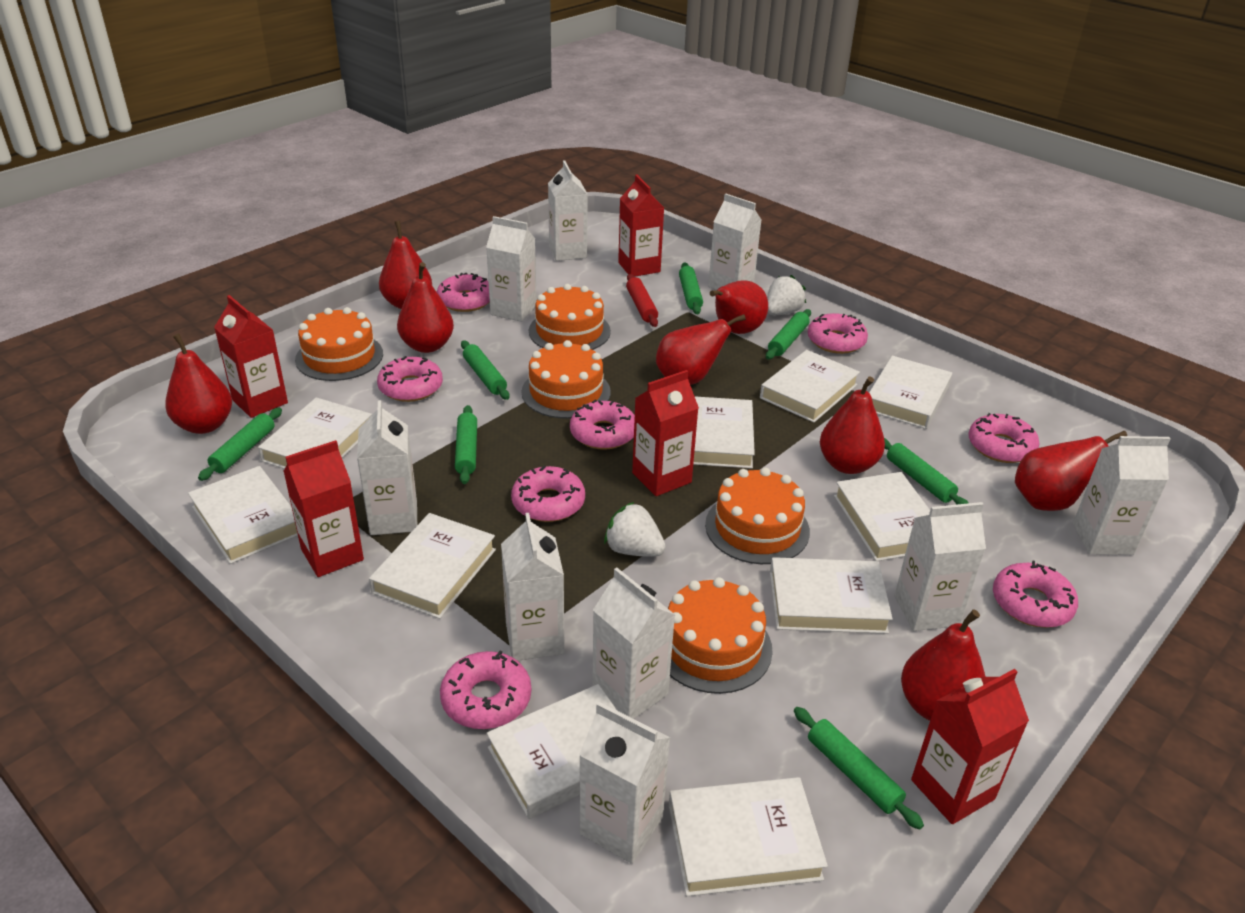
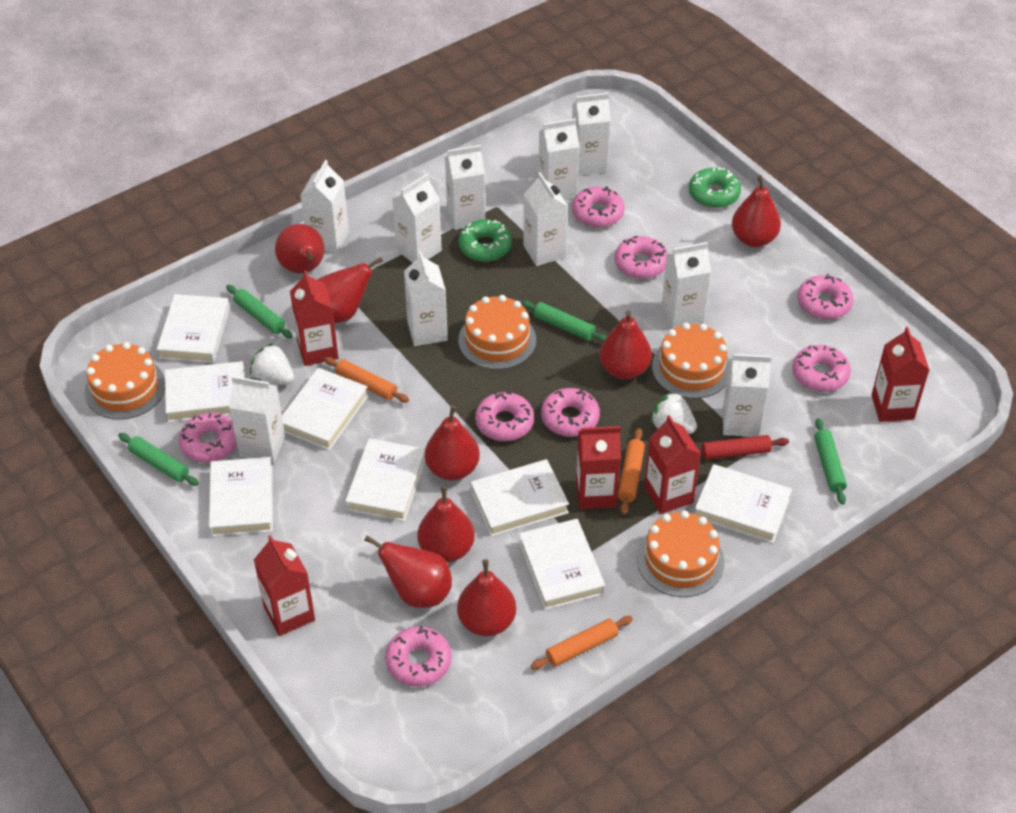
green donut: none = 0 -> [458,219,512,262] [689,167,741,208] = 2
green rolling pin: [198,408,282,481] [455,405,477,484] [461,340,510,400] [679,262,703,314] [766,309,811,360] [794,707,924,830] [884,438,968,504] = 7 -> [118,433,199,486] [226,285,293,338] [521,300,607,342] [814,418,847,505] = 4
orange cake: [295,307,383,381] [522,340,611,419] [529,284,611,350] [668,577,772,694] [705,468,810,564] = 5 -> [85,342,165,420] [458,295,536,370] [637,511,725,597] [652,323,730,399] = 4
orange rolling pin: none = 0 -> [324,357,409,403] [531,616,633,670] [618,428,645,514] = 3
white book: [188,466,298,564] [258,397,372,469] [369,513,496,619] [486,684,617,819] [669,777,828,896] [693,397,755,469] [760,350,860,423] [770,557,893,634] [834,472,930,561] [869,356,952,429] = 10 -> [157,294,230,363] [165,361,245,422] [209,457,273,537] [282,368,369,451] [345,438,425,522] [471,459,569,537] [519,519,605,610] [695,464,792,543] = 8
white carton: [357,400,417,535] [486,216,537,322] [501,513,565,661] [548,160,587,261] [579,702,670,864] [592,568,675,719] [708,193,762,290] [895,502,986,631] [1073,436,1171,555] = 9 -> [229,376,285,463] [300,160,349,253] [392,174,442,263] [404,251,448,346] [445,145,485,230] [523,172,568,266] [538,118,580,200] [572,93,611,176] [662,242,711,329] [723,354,772,437] = 10

